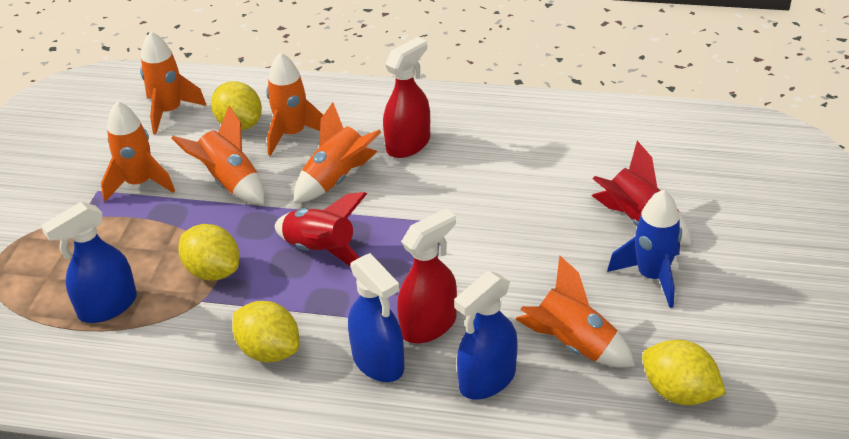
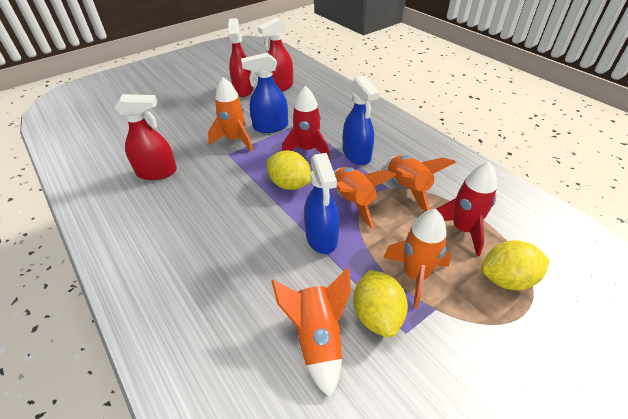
blue rocket: [607,190,682,308] = 1 -> none = 0
orange rocket: [101,101,175,202] [140,32,207,134] [171,106,265,205] [266,52,323,156] [294,102,381,203] [515,256,635,367] = 6 -> [208,77,253,151] [271,268,351,398] [334,167,396,229] [383,209,451,309] [387,155,456,212] = 5
red spray bottle: [383,37,430,158] [397,208,457,343] = 2 -> [114,94,177,180] [228,18,254,97] [258,18,293,92] = 3
yellow lemon: [178,224,239,281] [211,81,262,130] [232,301,299,362] [642,340,726,405] = 4 -> [267,150,311,190] [353,270,408,338] [481,240,550,290] = 3

